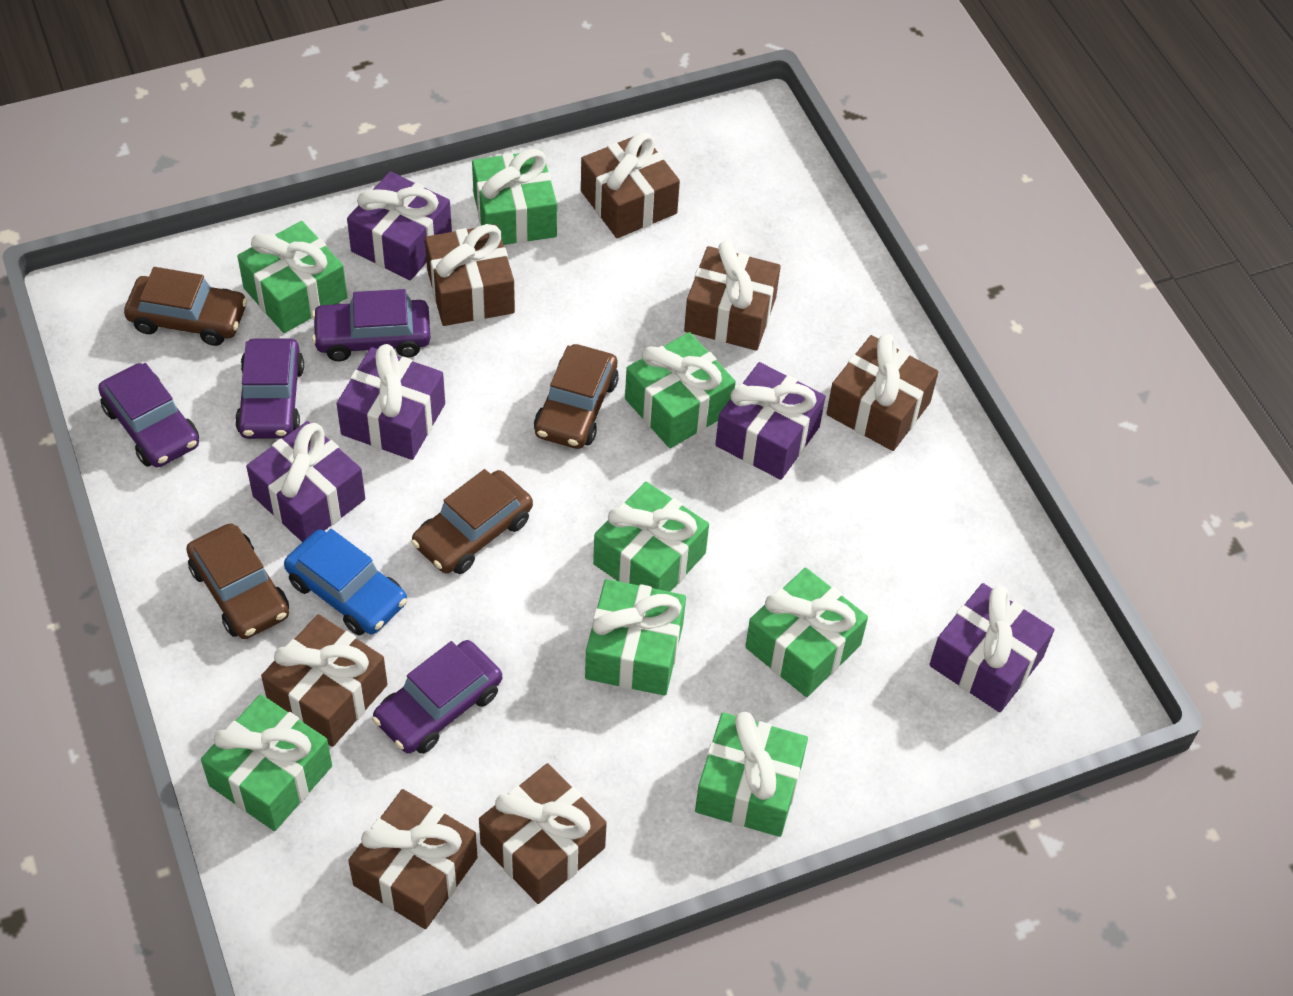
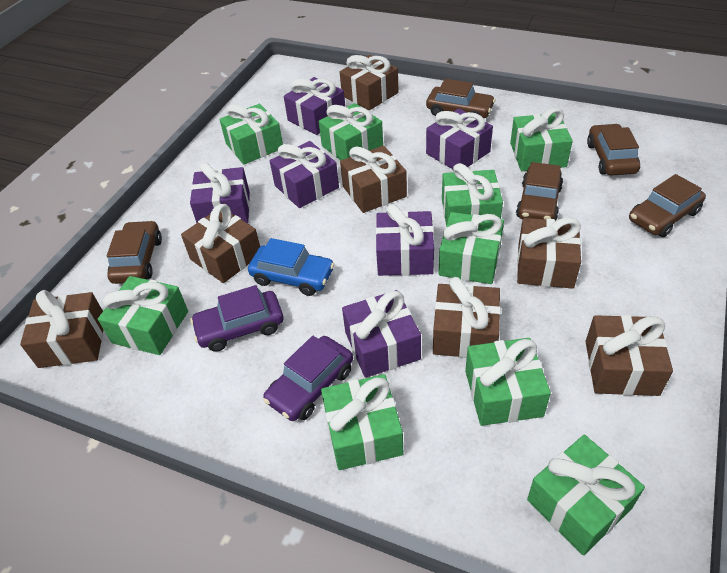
brown car: [124,267,248,346] [186,523,289,639] [411,469,533,574] [534,344,619,449] = 4 -> [107,220,162,284] [426,79,495,118] [516,162,563,220] [587,124,640,176] [629,174,706,237] = 5
green gift: [201,694,332,831] [237,221,347,333] [472,149,557,245] [585,579,686,696] [593,482,709,592] [625,332,736,448] [695,712,808,837] [745,568,868,697] = 8 -> [98,276,188,355] [219,104,283,164] [319,103,383,160] [321,374,403,470] [439,212,504,284] [442,163,503,226] [465,338,551,426] [510,108,573,171] [527,435,645,555] = 9
purple car: [98,363,199,467] [235,338,304,439] [312,289,430,361] [372,640,502,754] = 4 -> [190,285,283,352] [263,336,353,421] = 2
purple gift: [246,421,365,542] [337,344,445,460] [347,171,452,280] [715,362,825,480] [929,583,1054,712] = 5 -> [190,162,250,223] [270,141,339,208] [284,77,345,135] [342,290,421,378] [376,204,434,276] [426,108,493,169] = 6

